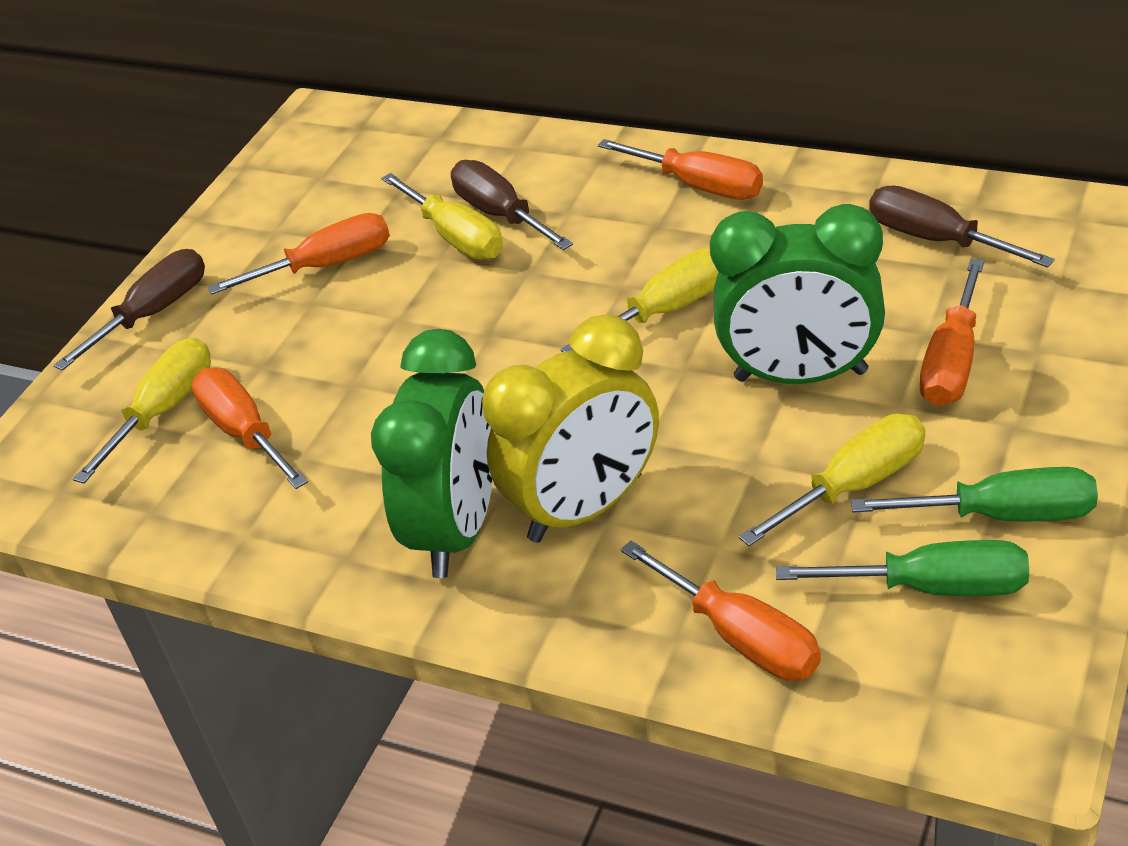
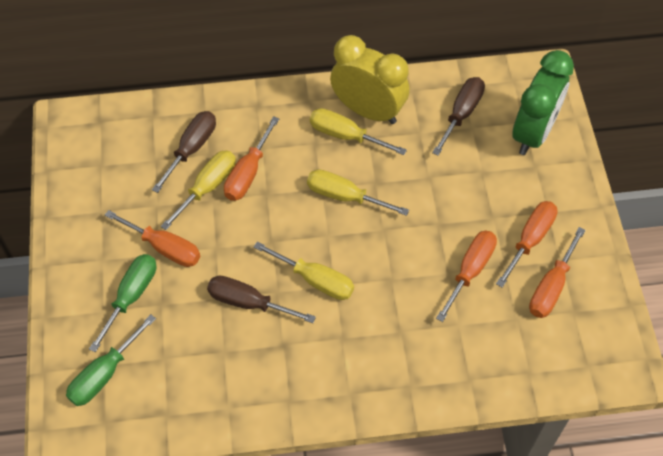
green clock: [371,329,493,578] [710,204,885,384] = 2 -> [512,50,574,155] = 1

